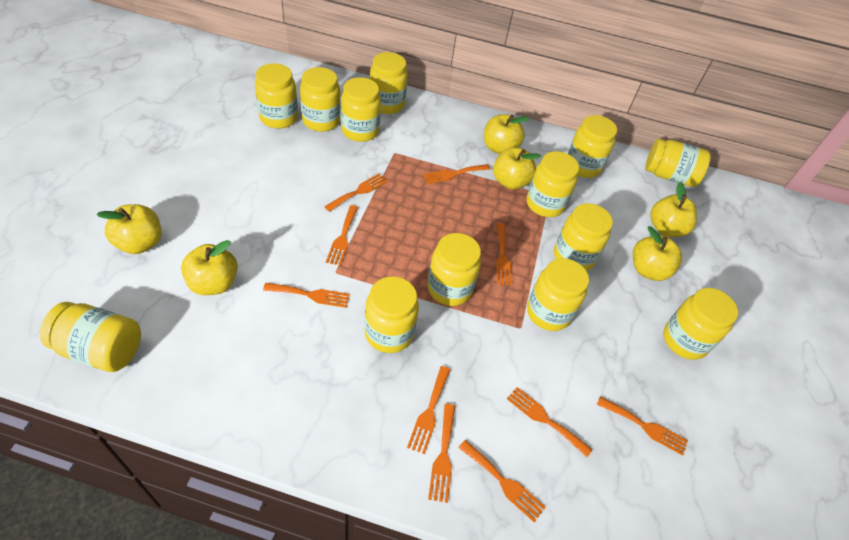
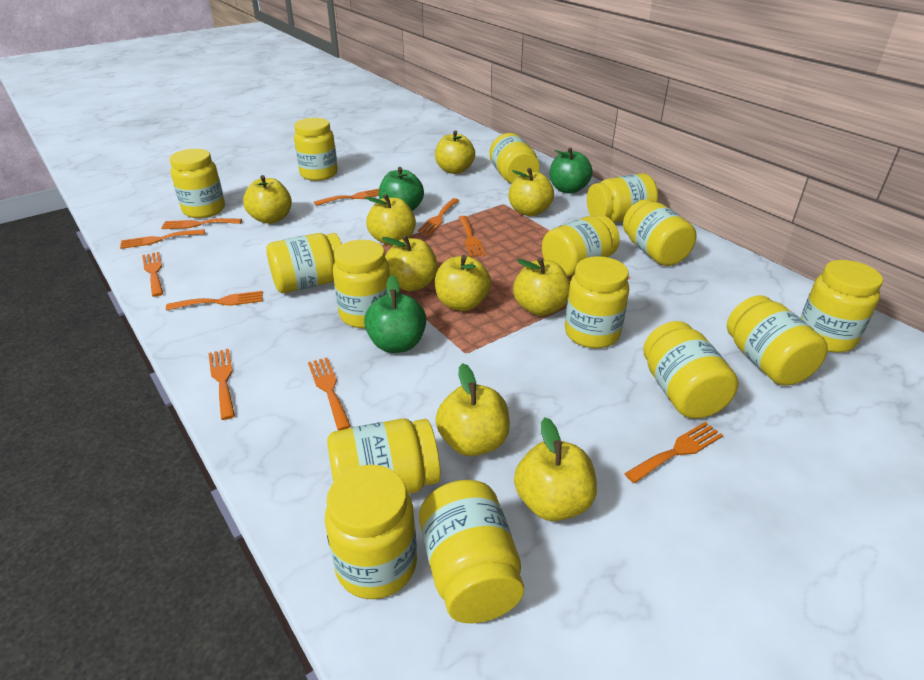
green apple: none = 0 -> [364,275,426,353] [379,167,424,211] [550,147,593,194] = 3
yellow apple: [97,204,162,254] [181,240,238,295] [484,114,529,154] [493,147,541,190] [633,226,682,281] [650,182,697,237] = 6 -> [243,175,292,224] [365,194,416,245] [382,235,438,291] [435,130,475,174] [435,255,491,311] [435,363,510,456] [508,168,554,216] [513,258,570,316] [514,418,597,521] = 9
yellow jar: [40,302,141,372] [255,63,298,129] [300,67,341,132] [341,77,381,142] [365,277,419,353] [370,52,408,114] [427,233,481,306] [526,151,579,217] [527,258,589,331] [554,203,613,271] [568,115,617,178] [645,138,711,187] [663,288,738,360] = 13 -> [170,149,225,218] [266,233,342,293] [294,118,338,181] [325,465,417,599] [327,418,441,494] [333,240,390,328] [419,480,524,623] [489,133,540,183] [542,215,620,277] [565,256,629,348] [587,173,658,223] [623,199,697,266] [643,321,738,418] [727,295,828,386] [800,260,883,353] = 15

